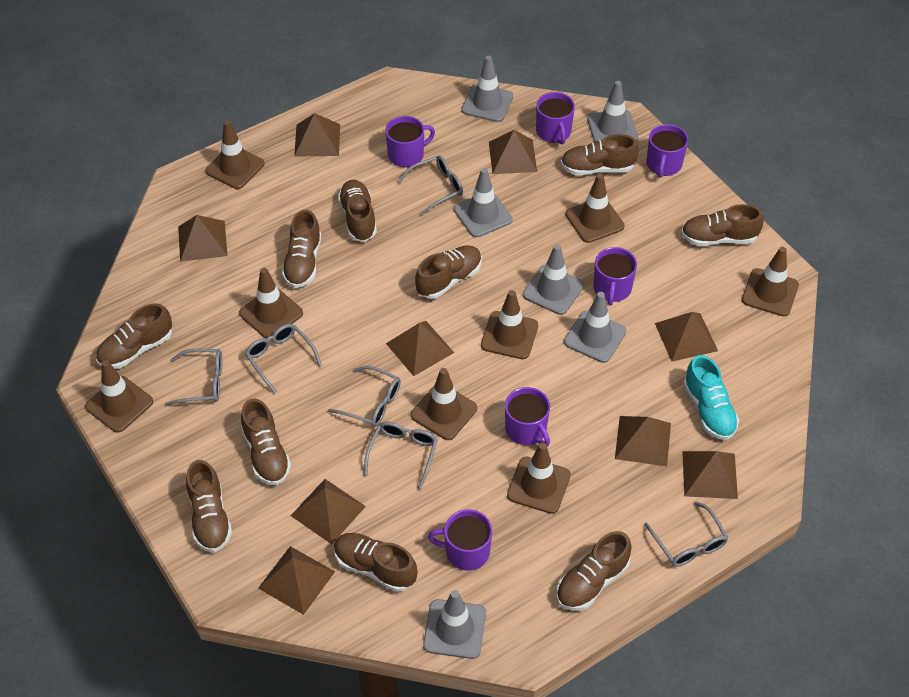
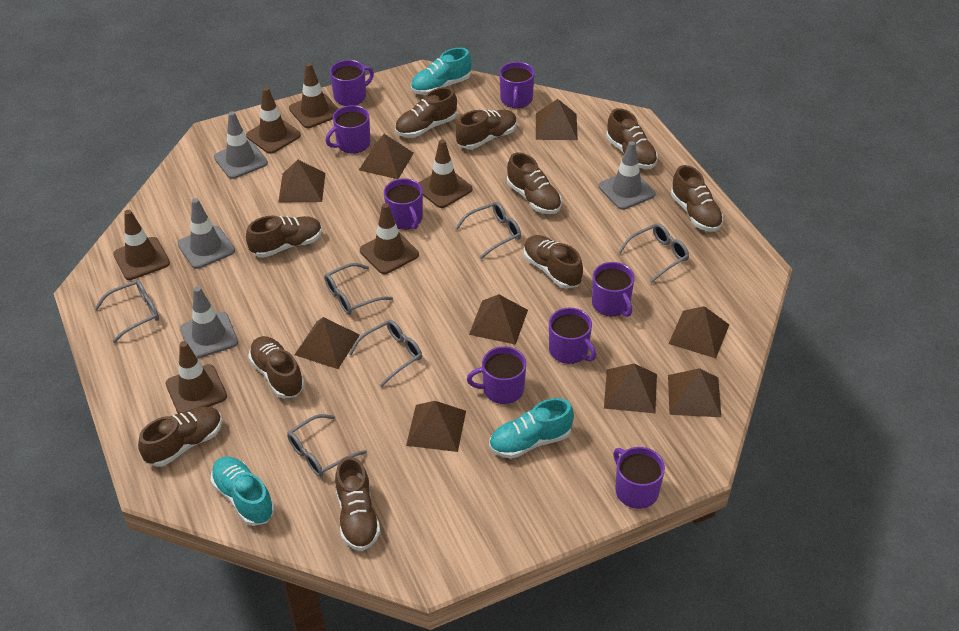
brown traffic cone: [85,360,153,433] [206,120,265,189] [239,268,303,339] [411,368,477,440] [481,290,538,359] [507,443,571,514] [566,174,625,243] [742,247,799,316] = 8 -> [113,210,170,280] [166,341,227,414] [246,87,301,154] [289,63,338,128] [360,203,419,274] [418,139,472,208] = 6
grey traffic cone: [423,590,486,659] [454,168,513,237] [461,56,513,122] [523,244,584,315] [564,292,626,363] [587,81,638,142] = 6 -> [177,198,235,269] [180,286,238,359] [214,111,268,179] [599,141,656,210] = 4
purple mug: [385,116,435,167] [428,509,492,570] [505,387,550,447] [536,92,575,145] [594,247,637,305] [646,124,688,178] = 6 -> [326,105,370,153] [330,60,374,106] [384,178,423,230] [467,346,526,404] [499,62,535,108] [549,308,596,364] [592,262,634,317] [613,447,665,509] = 8
turquoise shoe: [683,355,739,440] = 1 -> [210,457,275,526] [411,48,471,95] [489,398,574,459] = 3

